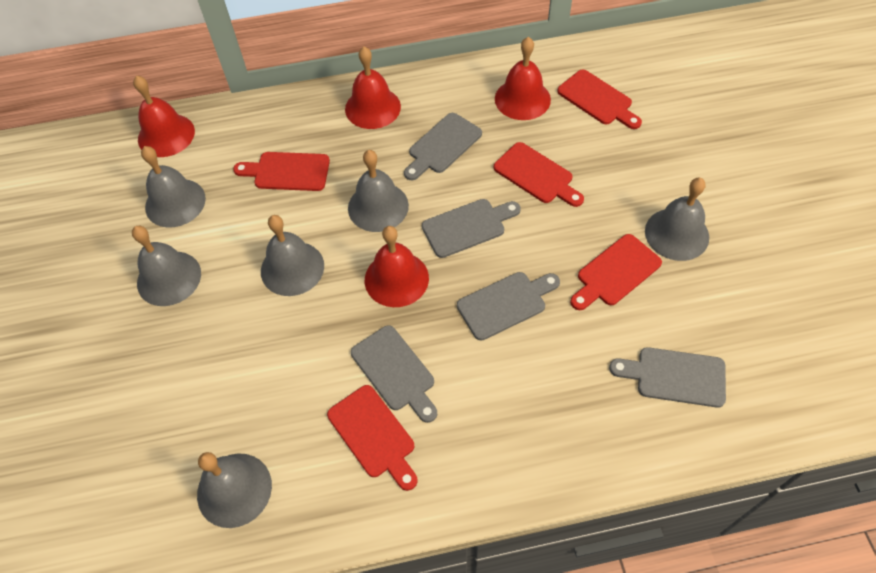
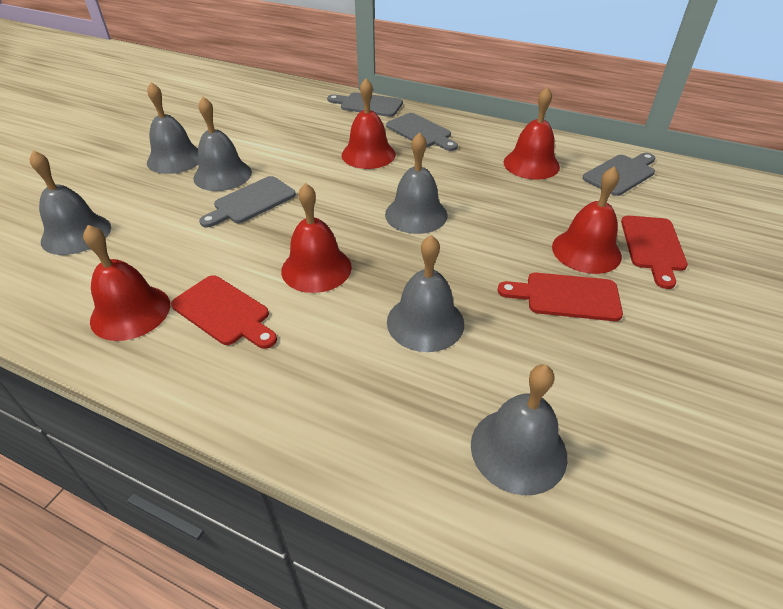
grey cutting board: [351,325,437,423] [404,113,482,180] [422,199,521,258] [457,272,560,341] [609,347,726,408] = 5 -> [199,176,296,228] [327,92,403,117] [386,113,458,151] [582,153,655,196] = 4
red bell: [133,75,195,157] [345,46,401,129] [365,226,429,307] [495,37,551,120] = 4 -> [83,225,170,341] [281,183,352,293] [342,78,395,169] [503,87,560,180] [552,166,622,274] = 5
red cutting board: [233,152,330,191] [327,385,418,491] [494,142,584,207] [557,70,642,129] [570,234,662,310] = 5 -> [171,275,277,349] [498,273,623,321] [621,216,688,289] = 3

